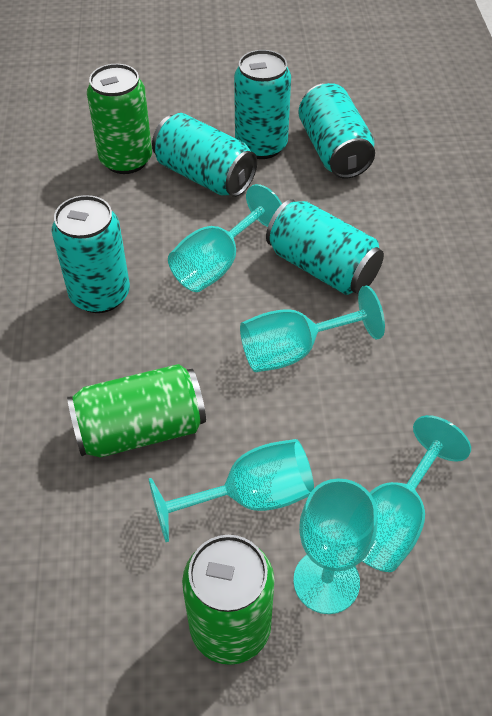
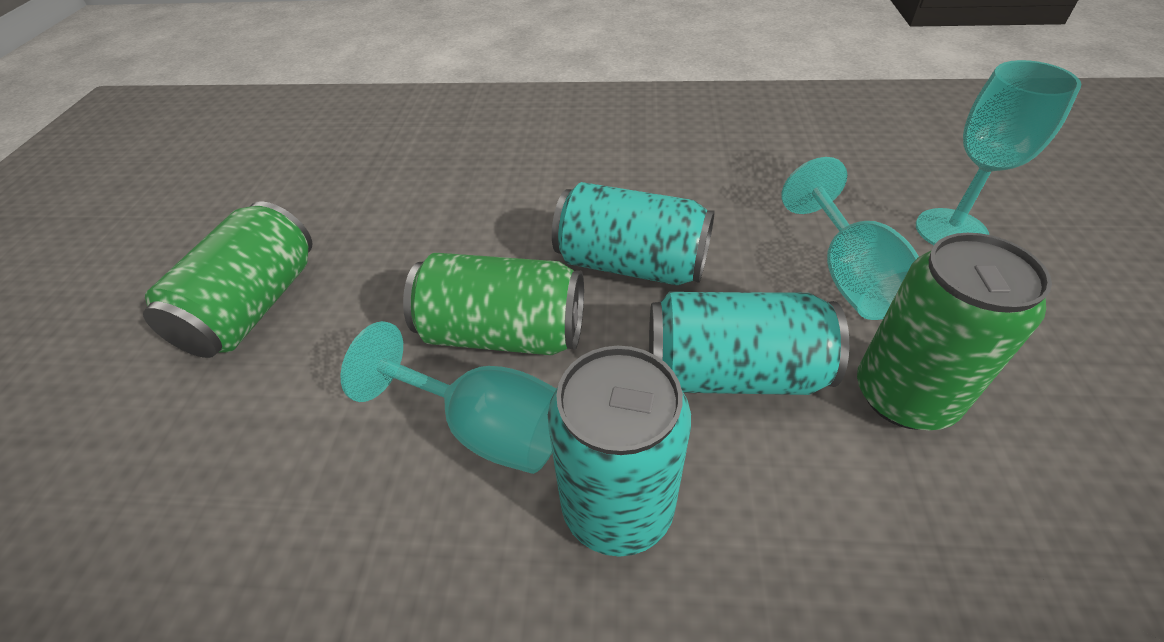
turquoise can: [51,195,130,313] [152,113,257,197] [234,50,291,159] [266,199,384,295] [298,83,375,179] = 5 -> [548,346,691,557] [552,182,715,285] [649,292,849,395] = 3
turquoise goblet: [149,439,314,542] [168,184,282,292] [240,285,385,372] [293,479,377,614] [362,415,471,572] = 5 -> [340,321,557,474] [781,157,919,320] [916,60,1081,245] = 3

